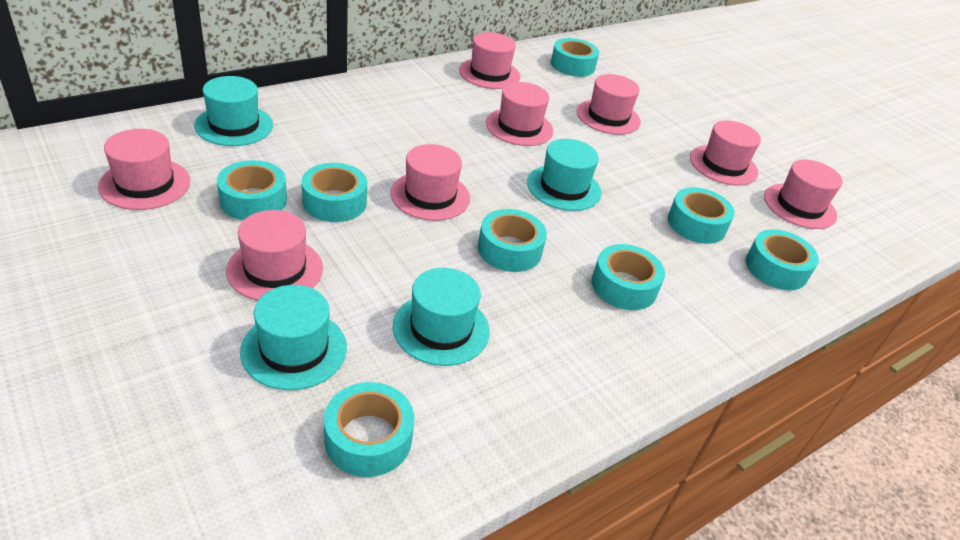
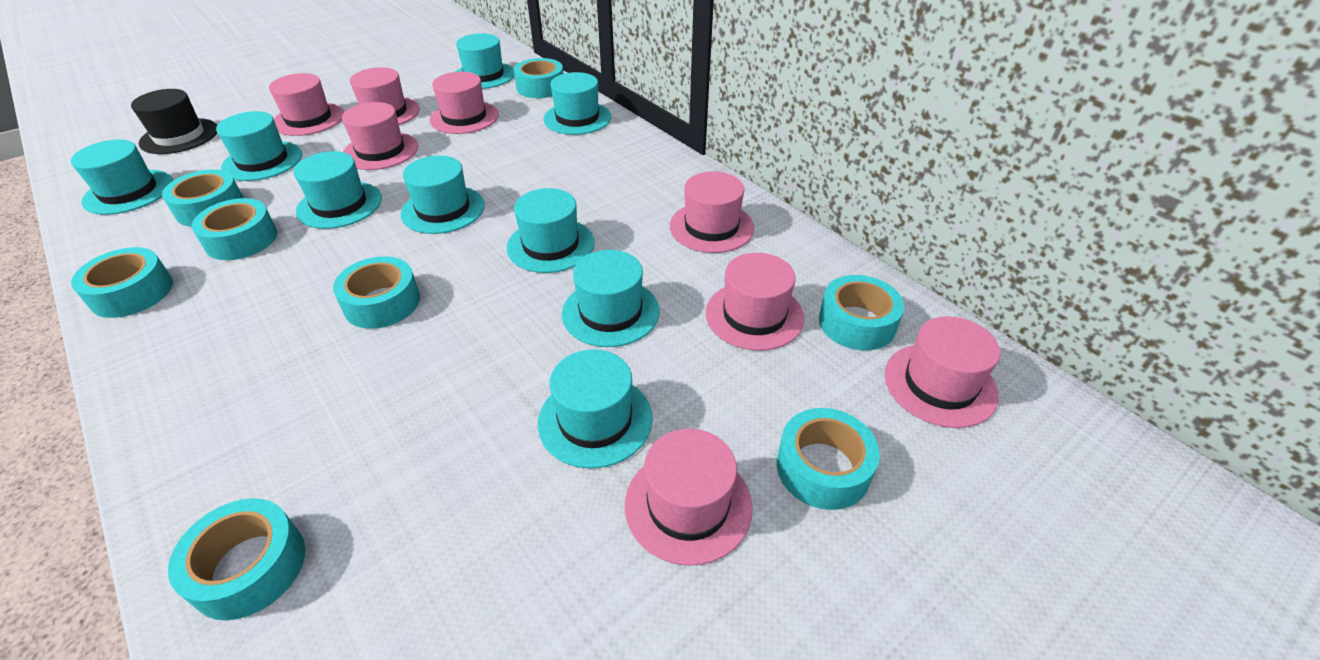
black hat: none = 0 -> [131,89,217,154] = 1
turquoise hat: [194,76,273,146] [240,285,347,390] [393,268,490,366] [527,139,602,211] = 4 -> [71,139,173,215] [216,111,302,181] [293,151,382,229] [401,156,485,234] [456,33,514,89] [507,188,595,273] [538,349,653,468] [543,72,611,135] [562,250,660,347] = 9

